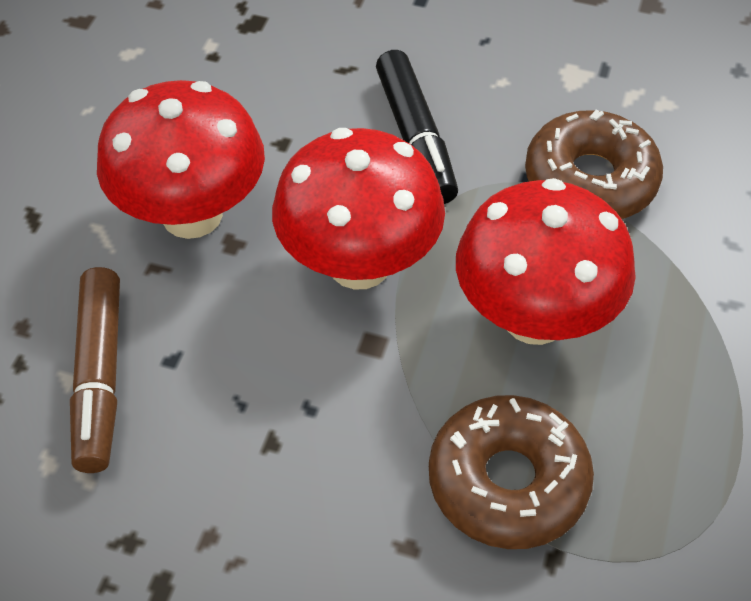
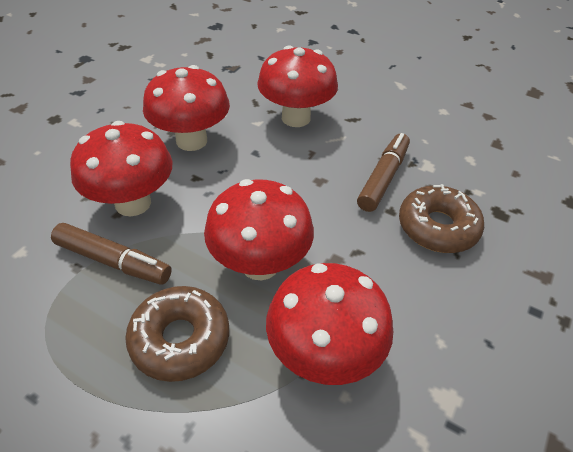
black marker: [376,50,458,204] = 1 -> none = 0
brown marker: [70,267,120,473] = 1 -> [51,223,172,285] [357,133,410,212] = 2
red mushroom: [97,80,265,239] [272,128,445,290] [456,178,636,345] = 3 -> [70,121,173,216] [143,65,230,151] [204,179,314,280] [257,45,338,127] [266,263,393,385] = 5

